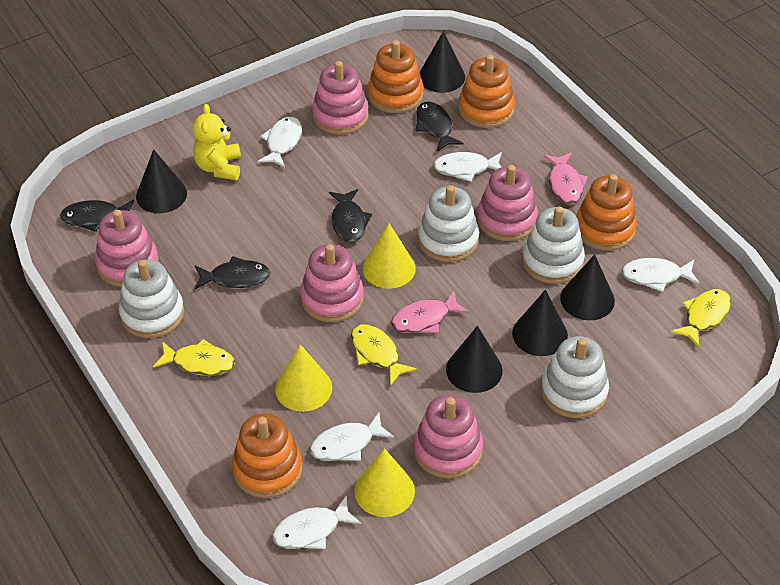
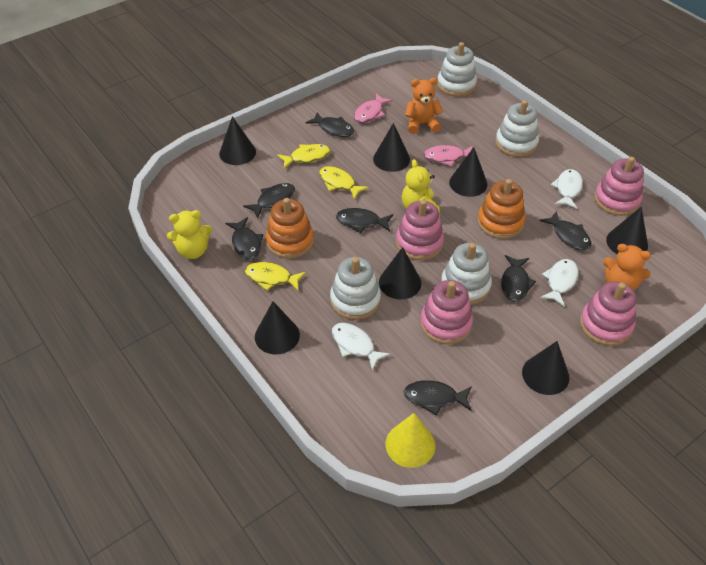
black cone: [136,149,187,213] [420,31,465,93] [446,326,503,393] [512,289,568,356] [560,254,615,320] = 5 -> [219,116,256,165] [255,301,300,355] [373,123,410,172] [379,247,421,299] [449,147,487,197] [522,341,570,395] [606,207,648,254] = 7
black fish: [60,200,134,232] [194,256,271,290] [329,189,372,243] [416,102,464,151] = 4 -> [225,217,263,260] [243,183,295,219] [306,112,354,137] [336,208,393,233] [404,380,472,416] [501,255,536,302] [540,211,592,251] = 7
orange stacking toy: [232,413,302,498] [368,40,423,113] [458,54,515,128] [576,174,637,251] = 4 -> [266,198,314,259] [477,179,525,239] = 2
orange teddy bear: none = 0 -> [405,78,443,134] [603,244,651,290] = 2
pink stacking toy: [95,210,159,287] [300,244,364,322] [312,61,369,135] [414,394,483,479] [477,165,538,241] = 5 -> [396,200,444,260] [420,280,473,344] [580,282,636,346] [594,157,644,216] = 4
white fish: [258,117,302,168] [272,495,361,549] [310,412,394,461] [433,152,502,182] [622,258,699,292] = 5 -> [332,323,390,371] [540,259,579,307] [551,169,583,209] = 3
yellow cone: [275,344,332,412] [354,448,415,517] [362,223,416,289] = 3 -> [386,413,435,468] = 1
yellow teddy bear: [193,104,241,180] = 1 -> [167,210,212,259] [402,159,439,211] = 2

